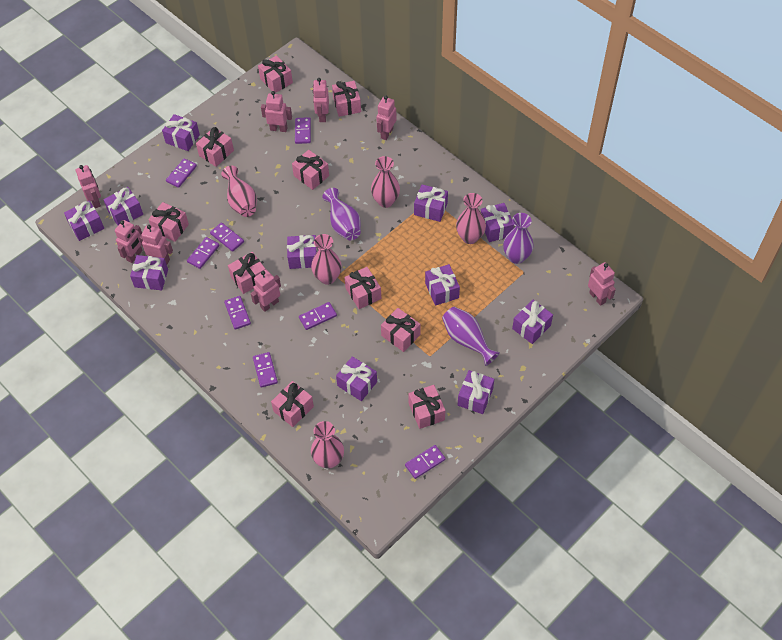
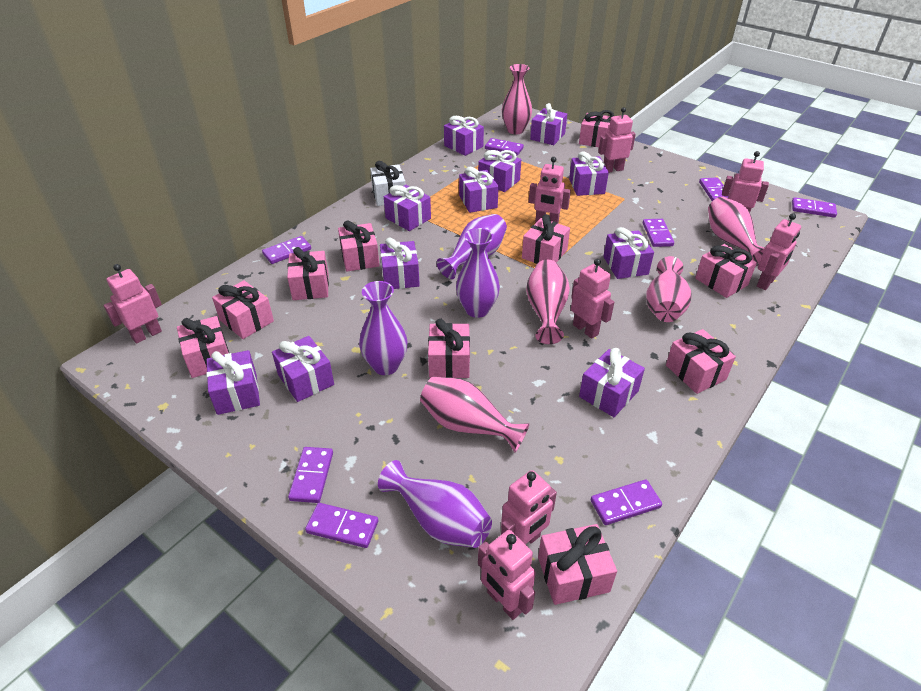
purple vase: [322,188,361,240] [442,307,500,366] [503,213,534,264] = 3 -> [359,281,407,375] [378,460,492,548] [437,214,507,279] [456,228,500,318] = 4
white gift: none = 0 -> [370,161,406,206] = 1

